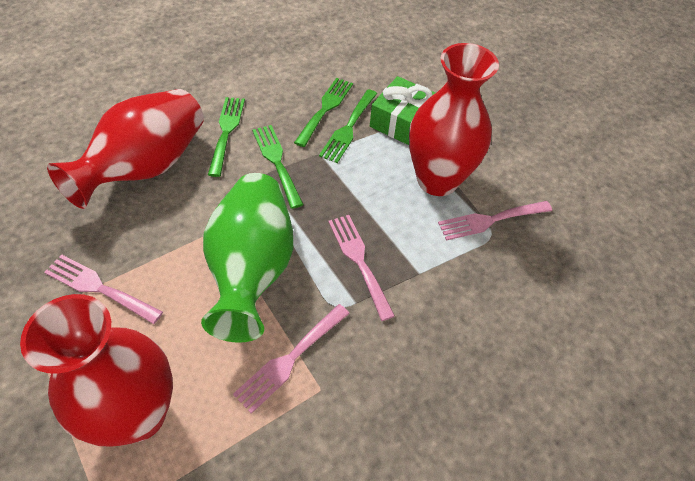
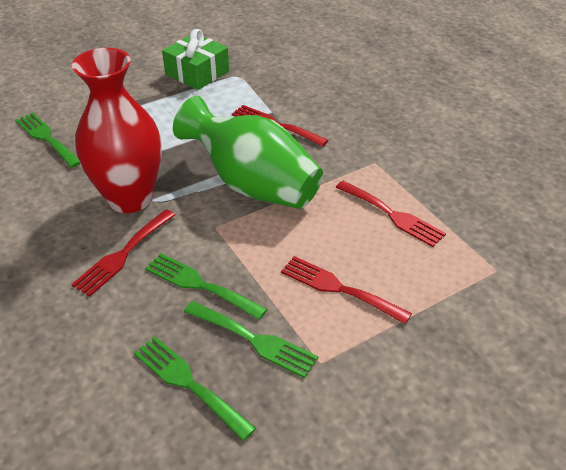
pink fork: [44,254,163,324] [233,304,350,414] [328,215,395,321] [438,201,552,240] = 4 -> none = 0
red fork: none = 0 -> [71,209,175,297] [232,105,328,147] [281,256,412,324] [336,181,446,247] = 4
red vase: [20,294,173,447] [47,89,204,209] [409,43,499,196] = 3 -> [72,48,162,213] = 1

